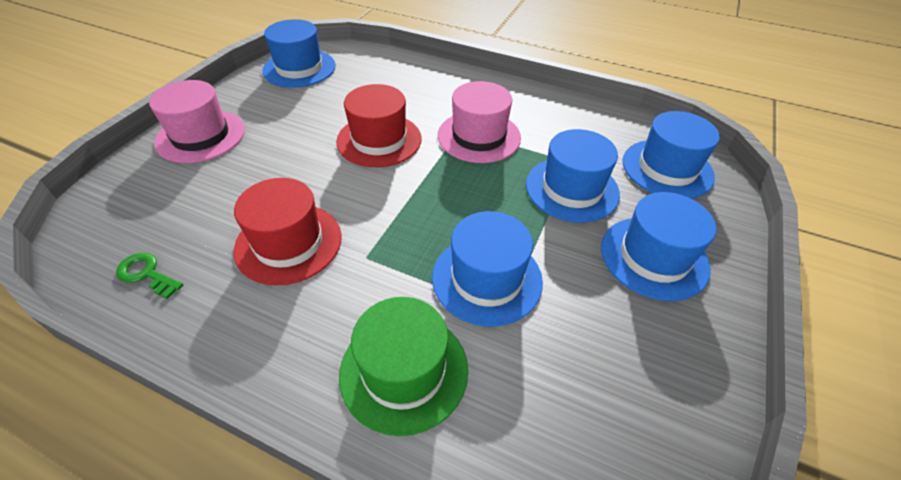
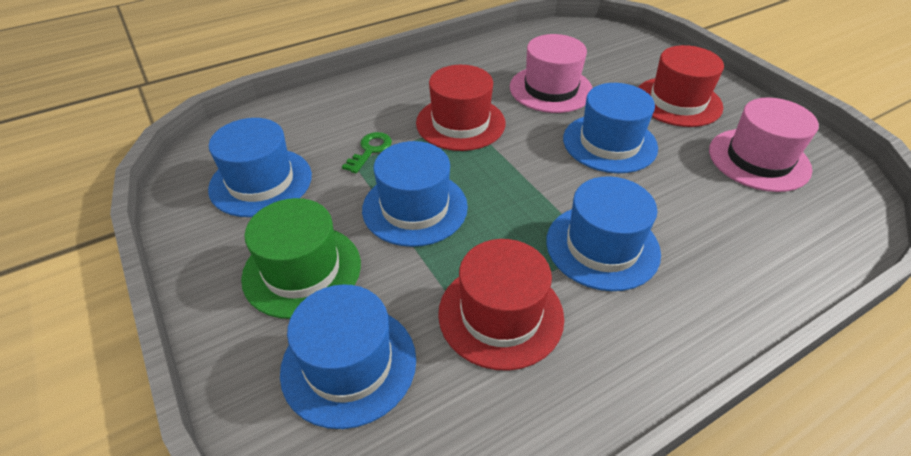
red hat: [234,178,342,285] [336,84,422,167] = 2 -> [416,65,505,151] [438,239,564,371] [638,45,724,127] = 3

